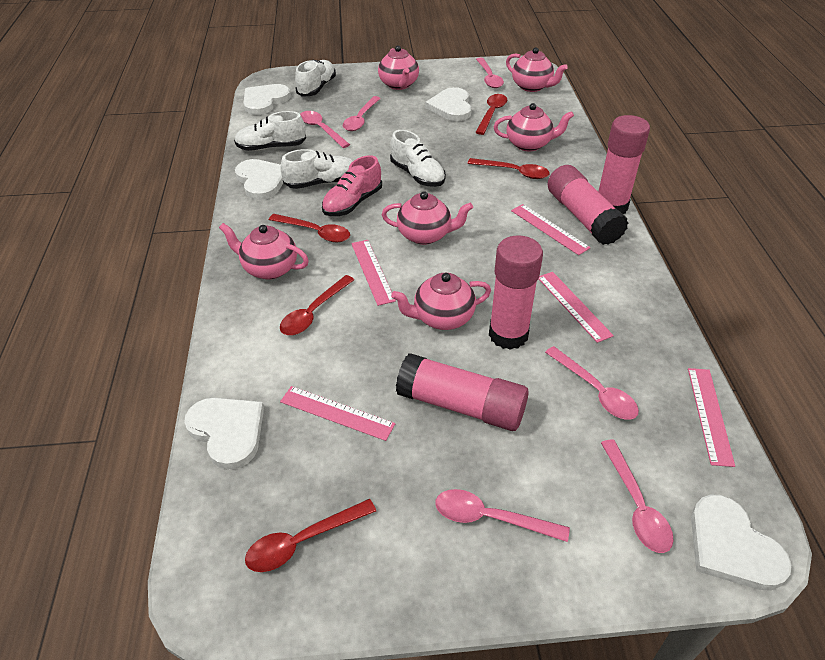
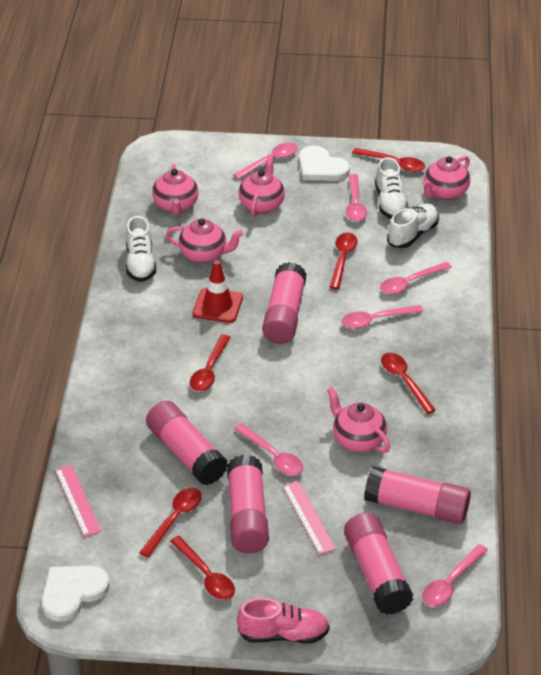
pink glue stick: [396,353,529,431] [489,235,543,350] [548,165,628,245] [598,115,650,214] = 4 -> [146,401,227,485] [227,455,269,553] [262,262,307,344] [344,513,413,615] [364,466,471,524] = 5
pink ruler: [280,386,395,441] [351,240,396,306] [511,204,591,255] [538,272,614,343] [688,368,735,467] = 5 -> [55,465,101,537] [282,481,336,555] = 2
pink teapot: [219,223,309,279] [378,46,419,90] [382,191,473,245] [391,273,491,330] [493,103,574,151] [506,47,568,92] = 6 -> [152,164,199,215] [166,218,244,263] [238,154,285,217] [327,387,390,453] [422,156,470,200] = 5
red spoon: [245,499,376,572] [269,214,350,242] [280,275,354,335] [467,158,550,179] [475,94,507,135] = 5 -> [139,488,202,558] [170,536,235,600] [190,334,231,391] [330,233,358,289] [352,148,425,172] [381,353,436,414] = 6
red traffic cone: none = 0 -> [193,260,243,323] = 1
white heart: [184,398,264,470] [235,159,283,200] [244,84,291,115] [425,87,472,121] [691,495,792,591] = 5 -> [41,565,110,622] [299,145,350,181] = 2
white shoe: [234,111,306,151] [281,149,353,189] [295,59,336,97] [390,130,446,187] = 4 -> [126,216,156,282] [375,157,409,219] [387,204,439,248] = 3

